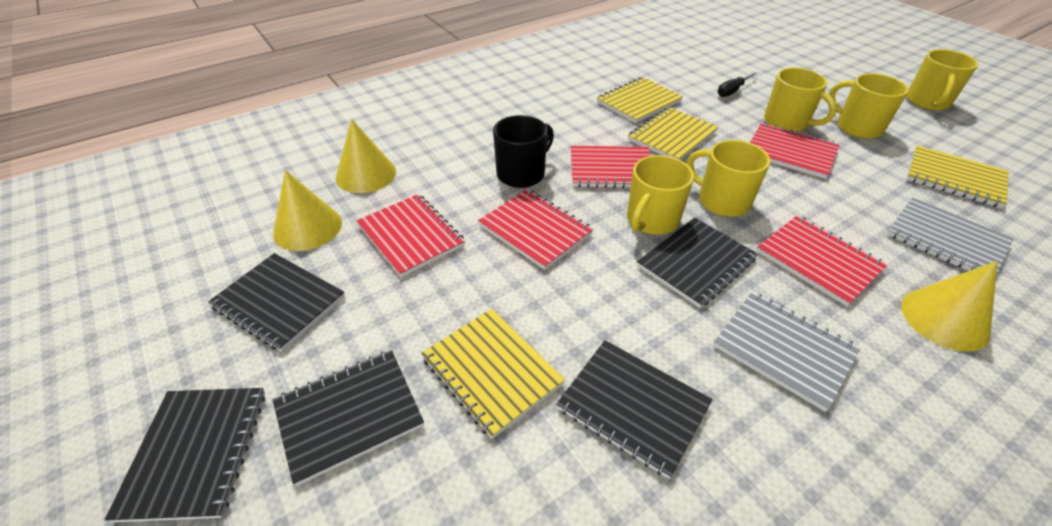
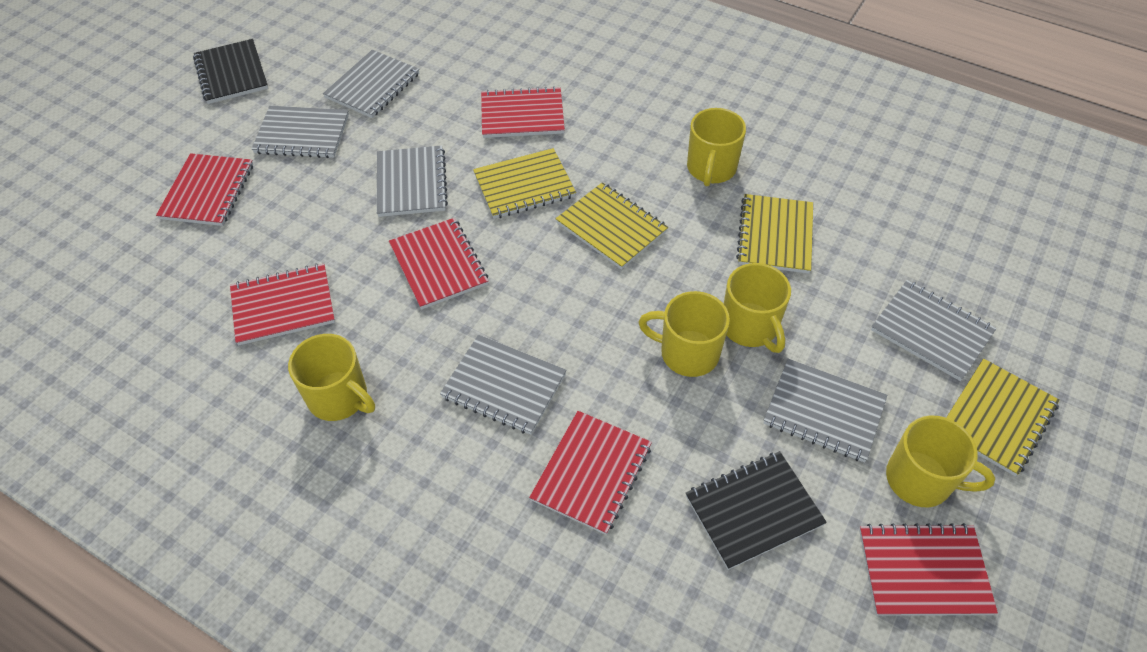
black mug: [493,115,554,188] = 1 -> none = 0
black notebook: [105,388,265,522] [208,253,345,352] [273,350,424,486] [557,340,712,479] [637,218,758,308] = 5 -> [193,39,268,104] [686,451,827,570] = 2
black screwdriver: [718,71,758,97] = 1 -> none = 0
grey notebook: [714,292,861,412] [887,197,1014,276] = 2 -> [252,106,349,158] [323,50,420,118] [377,146,448,217] [440,335,567,435] [763,359,887,462] [871,280,996,381] = 6
red notebook: [356,194,465,277] [478,189,594,270] [571,146,651,188] [750,123,839,179] [756,215,888,306] = 5 -> [156,153,253,226] [230,264,335,345] [389,218,488,309] [481,86,565,138] [529,411,652,535] [859,523,998,616] = 6
yellow cone: [273,170,342,251] [336,119,396,193] [901,261,997,352] = 3 -> none = 0

